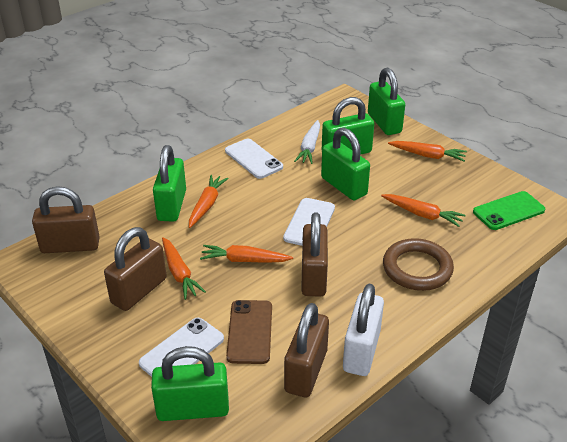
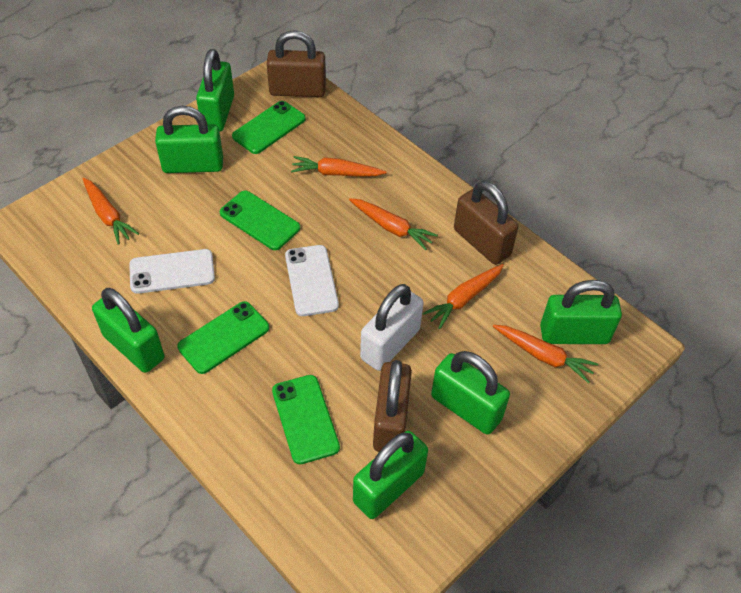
brown padlock: [32,186,100,253] [104,227,167,311] [284,303,329,398] [301,212,328,297] = 4 -> [267,30,326,97] [373,360,412,452] [454,181,518,265] = 3
brown phone: [226,300,272,364] = 1 -> none = 0
brown ring: [383,238,454,291] = 1 -> none = 0
green padlock: [151,346,229,421] [153,145,186,222] [321,127,370,200] [322,97,374,155] [368,68,405,135] = 5 -> [92,288,164,373] [155,106,223,173] [196,49,234,132] [353,431,428,519] [431,351,510,435] [540,280,622,344] = 6
green phone: [473,191,545,230] = 1 -> [177,301,269,374] [220,191,300,250] [232,101,306,154] [272,375,340,465] = 4
white carrot: [294,120,320,164] = 1 -> none = 0
white phone: [139,318,224,377] [225,139,283,179] [283,198,335,246] = 3 -> [129,249,215,294] [285,245,339,316] = 2

